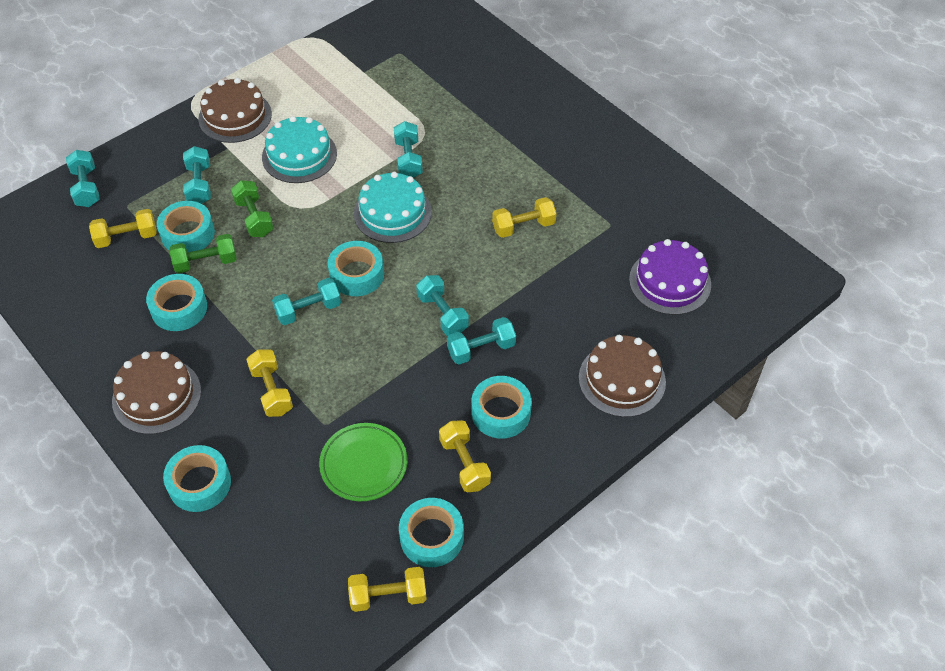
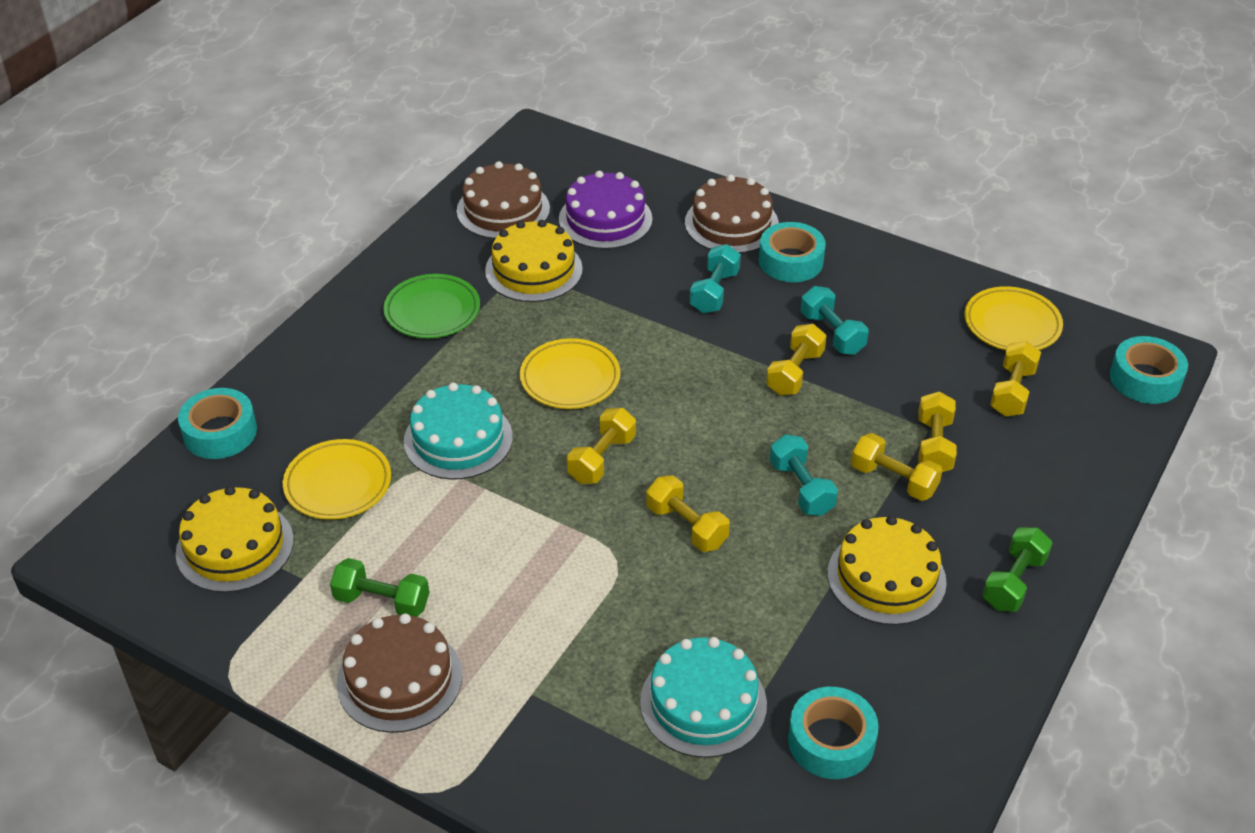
turquoise dumbbell: [66,150,100,207] [183,146,211,204] [272,278,341,325] [394,121,423,178] [416,275,469,336] [447,317,516,364] = 6 -> [690,244,741,313] [769,434,838,516] [801,286,869,355] = 3
turquoise tape: [146,274,207,331] [157,201,215,252] [163,445,231,512] [328,241,384,296] [399,498,464,567] [472,376,532,439] = 6 -> [178,388,257,459] [759,222,826,282] [788,687,879,779] [1110,336,1188,404] = 4
yellow cake: none = 0 -> [176,486,294,593] [485,220,583,302] [827,515,947,625] = 3
yellow dumbbell: [89,209,157,248] [246,350,293,417] [348,567,427,612] [439,420,491,492] [492,197,556,238] = 5 -> [567,408,636,484] [646,475,730,552] [766,324,826,396] [851,433,943,501] [918,392,957,472] [990,341,1041,417] = 6
yellow plate: none = 0 -> [283,439,391,520] [520,338,620,409] [964,286,1063,350] = 3

